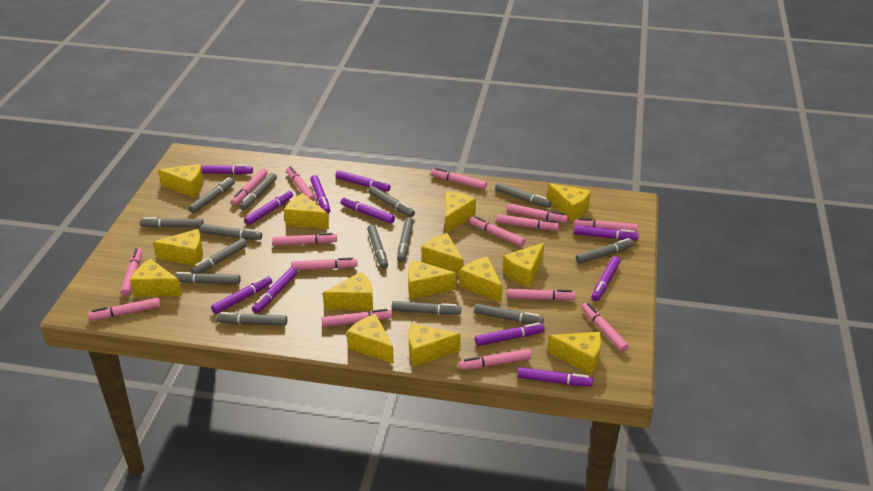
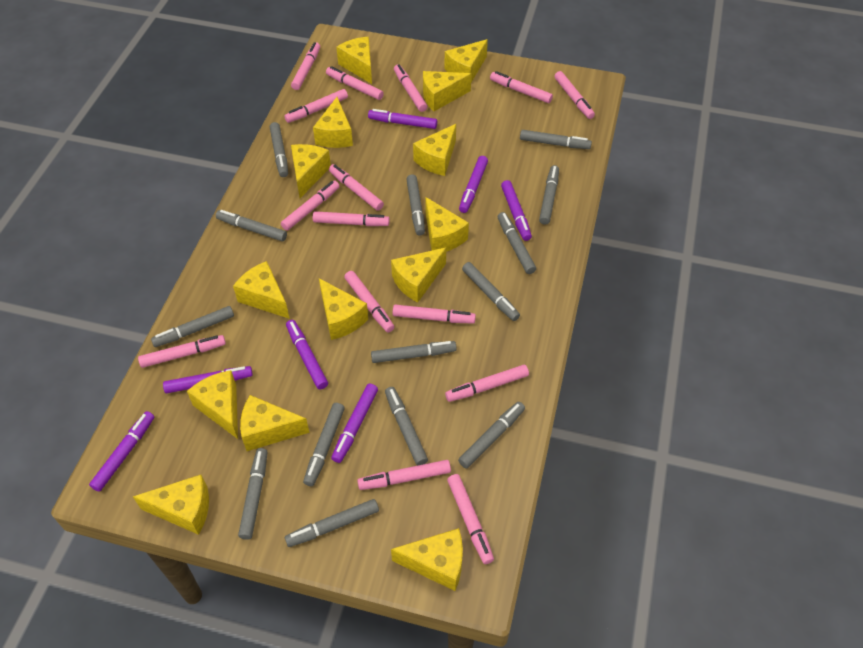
purple marker: [201,165,253,174] [211,276,272,314] [244,190,293,225] [252,267,297,313] [310,175,330,214] [335,170,391,191] [341,197,395,224] [475,322,545,346] [517,367,593,387] [574,225,638,240] [591,256,621,301] = 11 -> [89,411,154,492] [163,366,253,393] [286,320,328,389] [331,384,378,463] [368,109,437,129] [459,156,488,213] [501,180,532,241] = 7

